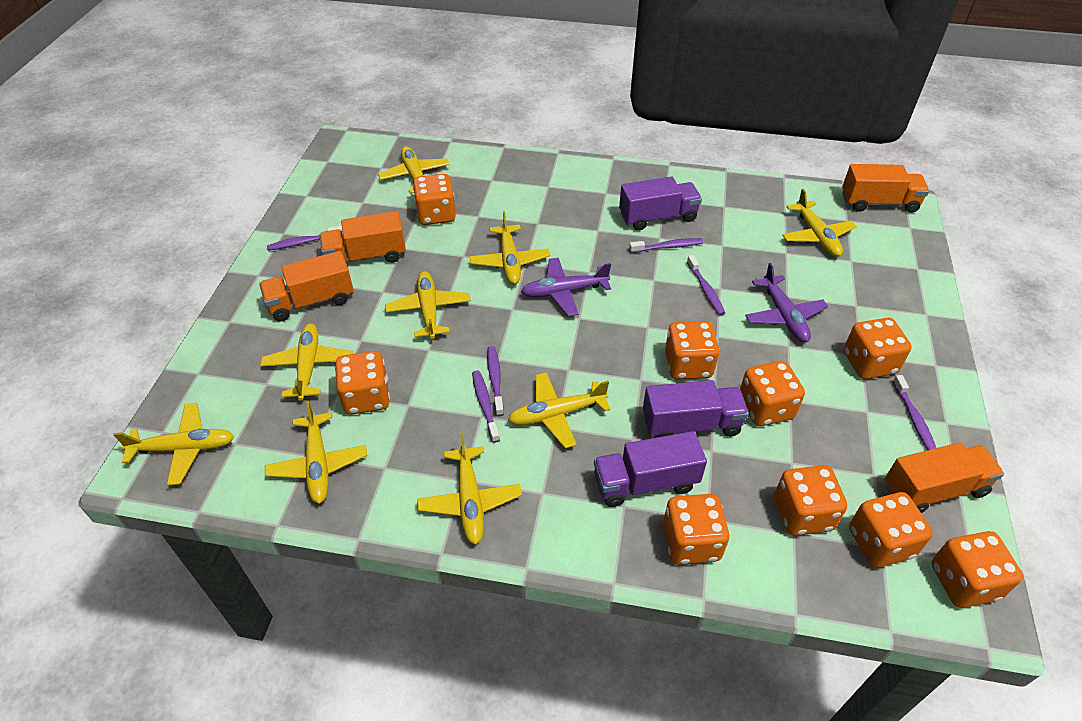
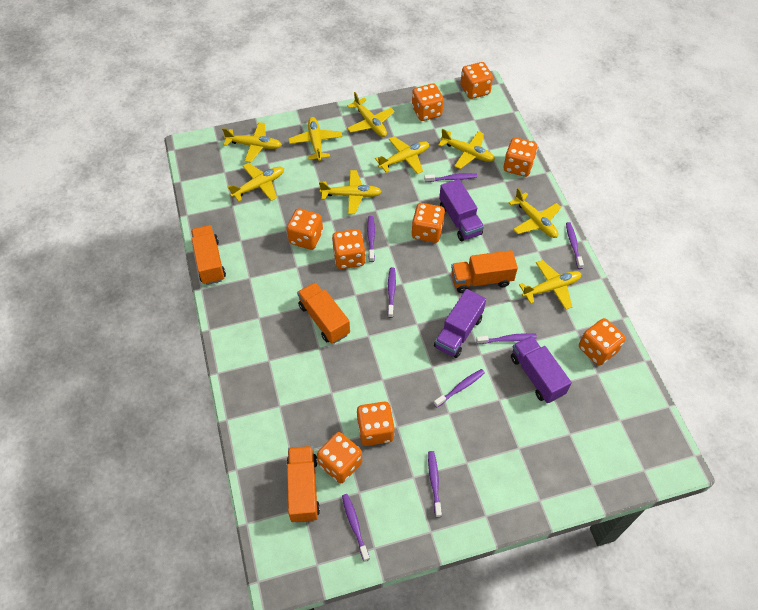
purple plane: [521,258,611,316] [745,263,828,342] = 2 -> none = 0
purple toothbrush: [267,225,343,251] [472,371,500,443] [487,346,504,416] [629,238,703,253] [687,255,725,315] [893,375,936,450] = 6 -> [342,494,370,561] [367,216,375,262] [388,267,396,318] [424,173,477,182] [428,451,442,517] [434,369,485,407] [476,333,537,344] [566,222,584,269] = 8

